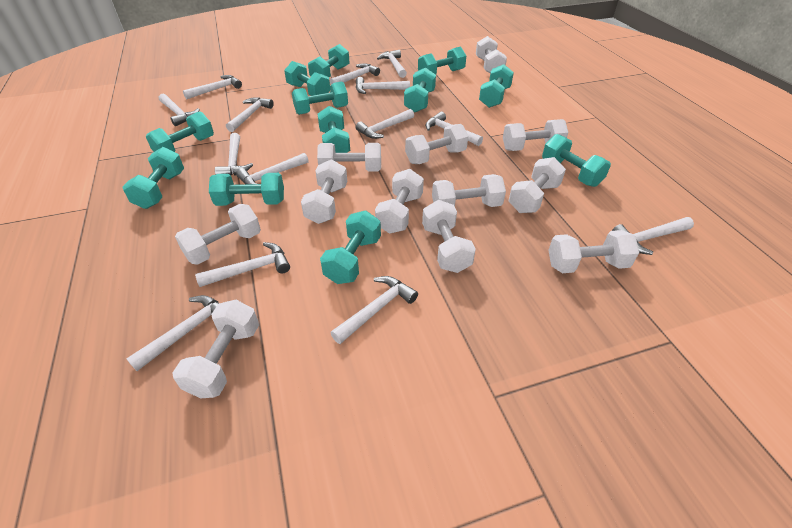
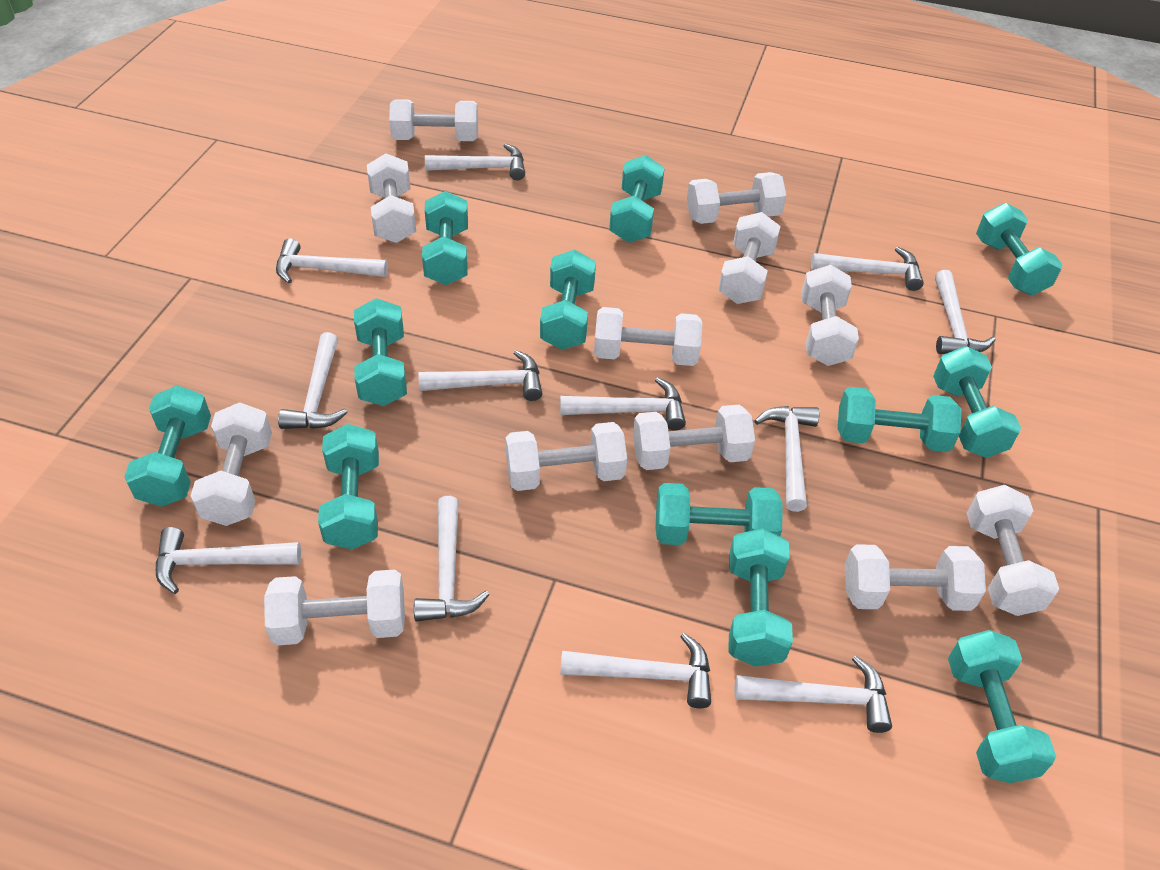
white hammer: [126,295,219,371] [159,94,200,126] [183,75,242,99] [195,242,290,287] [215,133,253,175] [226,97,274,132] [236,153,308,184] [330,63,380,84] [331,276,418,344] [356,77,410,94] [356,109,414,139] [377,50,407,78] [425,112,483,146] [612,217,694,255] = 14 -> [156,527,301,594] [276,238,388,283] [278,332,348,429] [414,496,489,622] [418,350,543,401] [425,143,525,180] [560,377,686,430] [560,633,711,709] [734,655,892,733] [755,406,819,512] [811,247,924,291] [935,270,995,354] = 12

